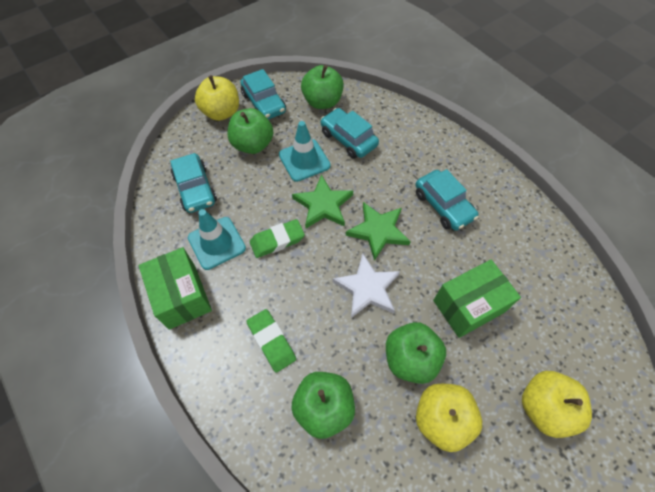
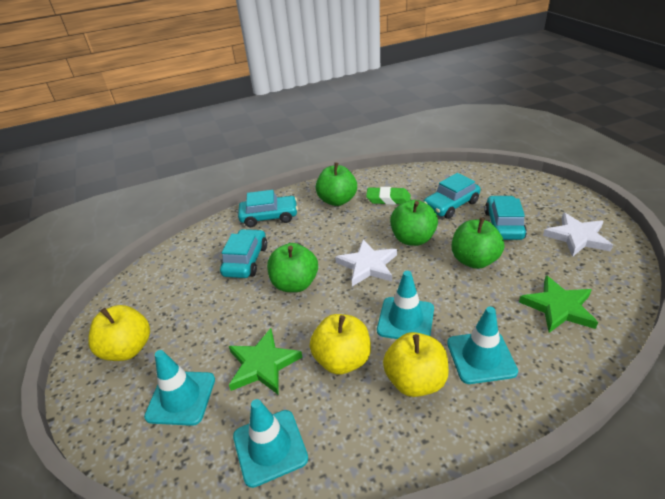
green box: [139,247,212,330] [433,260,521,338] = 2 -> none = 0
green eraser: [246,309,296,373] [250,219,305,258] = 2 -> [366,187,411,205] = 1
turquoise traffic cone: [188,209,246,270] [279,121,331,182] = 2 -> [144,350,215,426] [233,399,308,488] [377,271,434,339] [447,307,518,384] = 4
white star: [333,254,400,318] = 1 -> [335,240,397,286] [543,212,613,257] = 2

